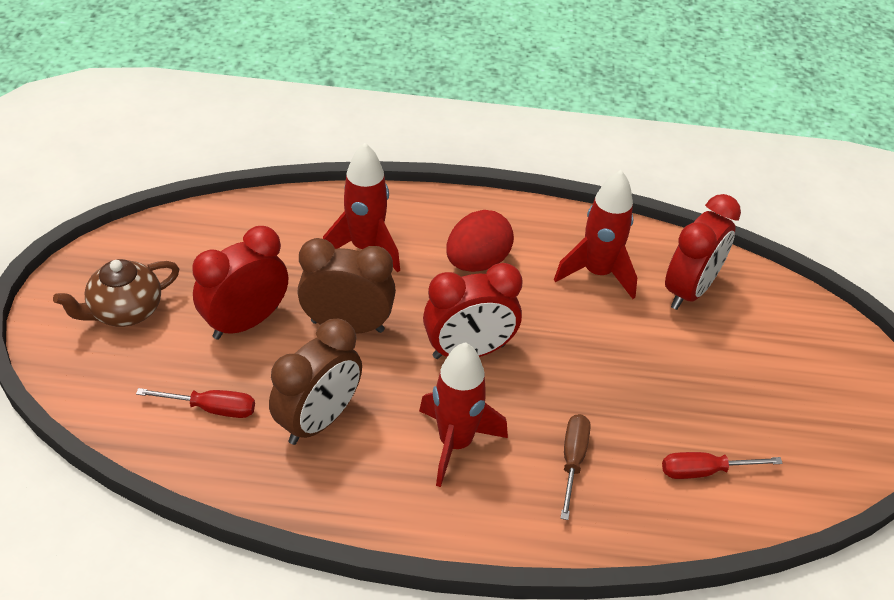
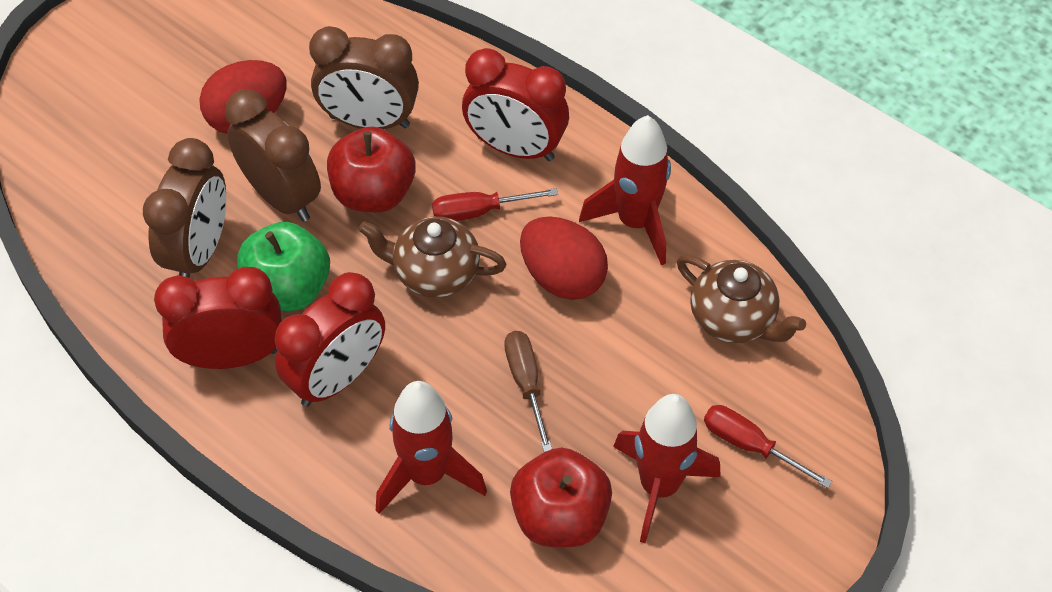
brown clock: [269,319,362,445] [297,238,396,334] = 2 -> [143,138,226,278] [225,90,321,222] [309,26,419,129] = 3
brown teapot: [53,259,179,327] = 1 -> [359,216,506,298] [677,255,806,343] = 2
green apple: none = 0 -> [237,222,330,311] = 1
red apple: none = 0 -> [327,127,415,212] [510,448,612,547] = 2
red egg: [446,210,514,272] = 1 -> [199,60,286,134] [520,216,608,300] = 2

